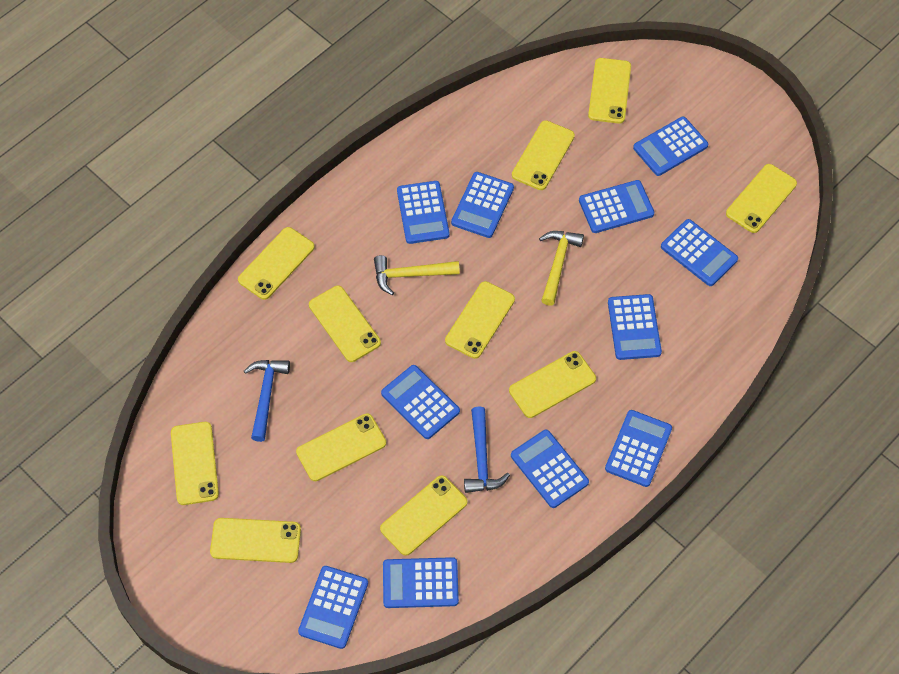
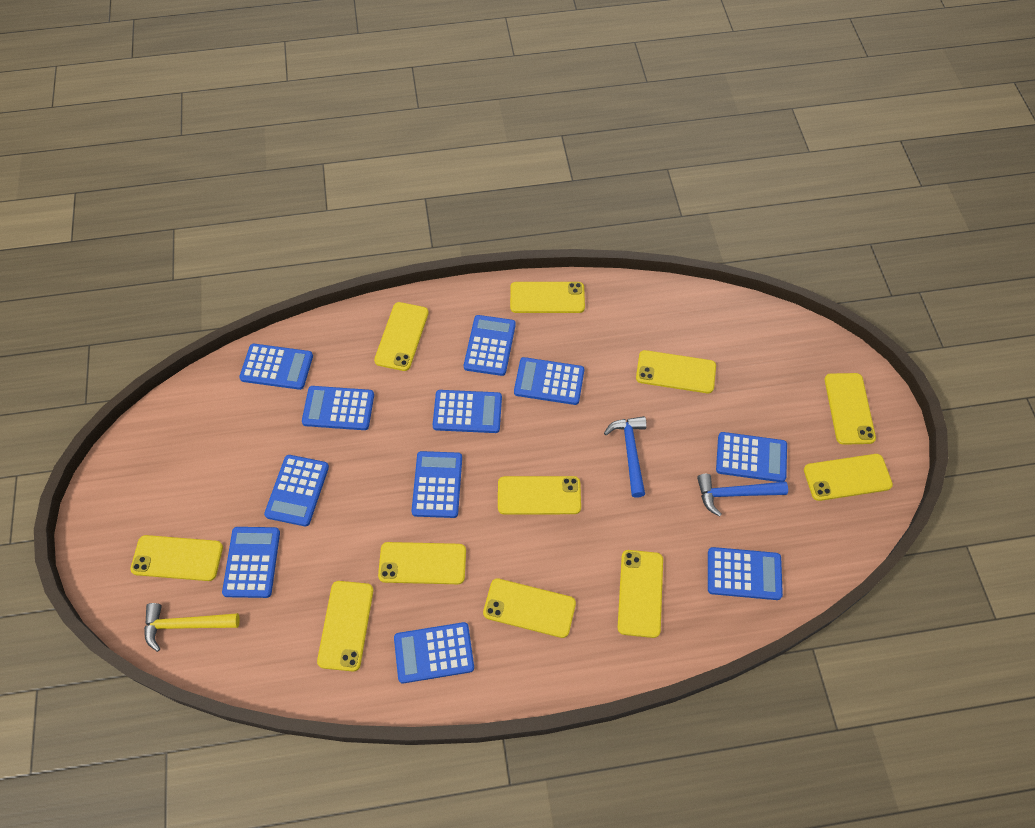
yellow hammer: [374,255,460,295] [539,231,584,306] = 2 -> [144,603,240,652] = 1

